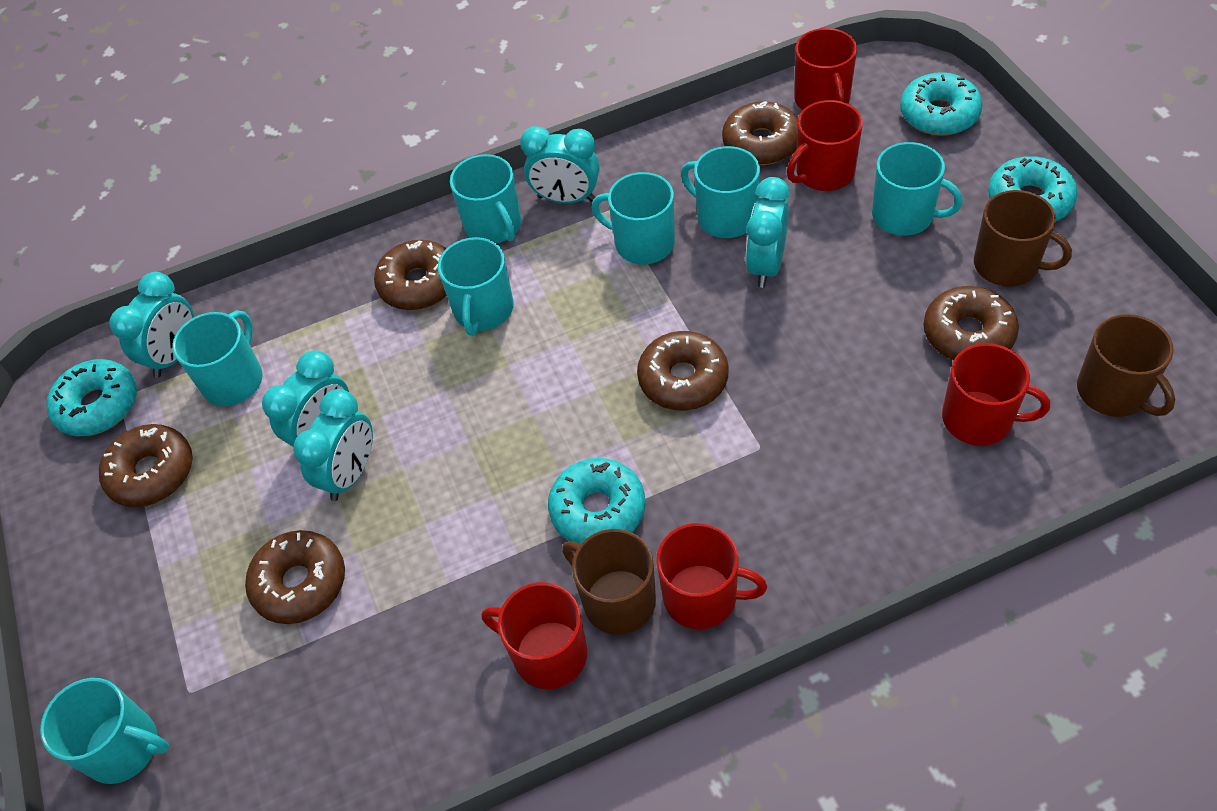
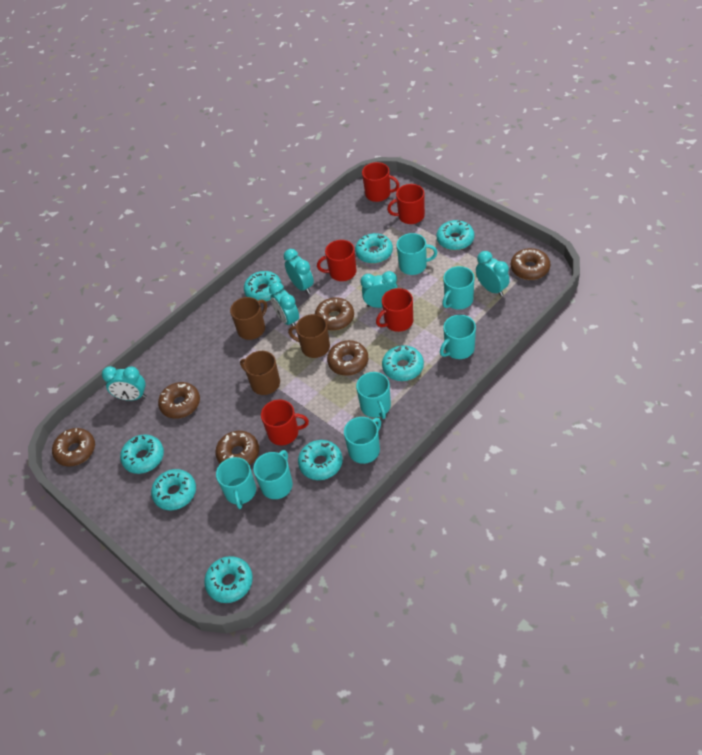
turquoise donut: [46,359,137,436] [548,458,645,544] [900,72,982,136] [988,156,1078,221] = 4 -> [120,435,164,474] [151,469,196,510] [204,556,253,603] [244,271,282,302] [298,440,342,480] [355,233,393,264] [382,345,424,381] [436,220,474,250] = 8

